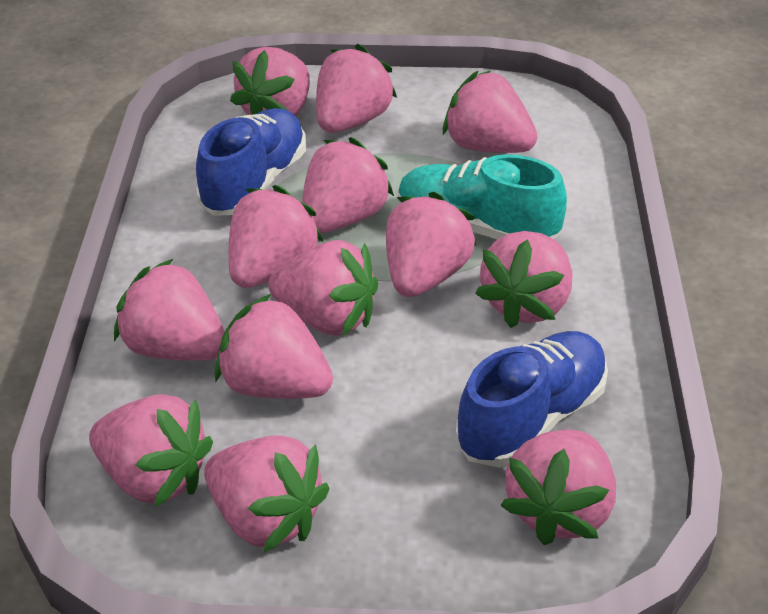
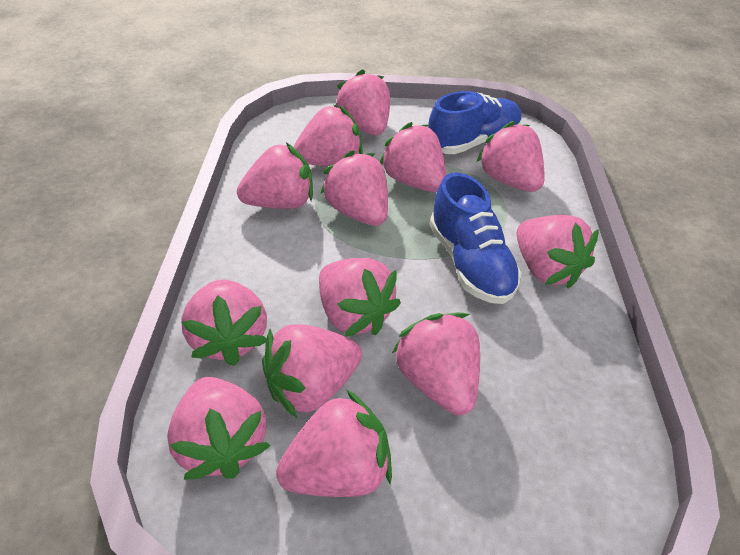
turquoise shoe: [398,154,567,240] = 1 -> none = 0

